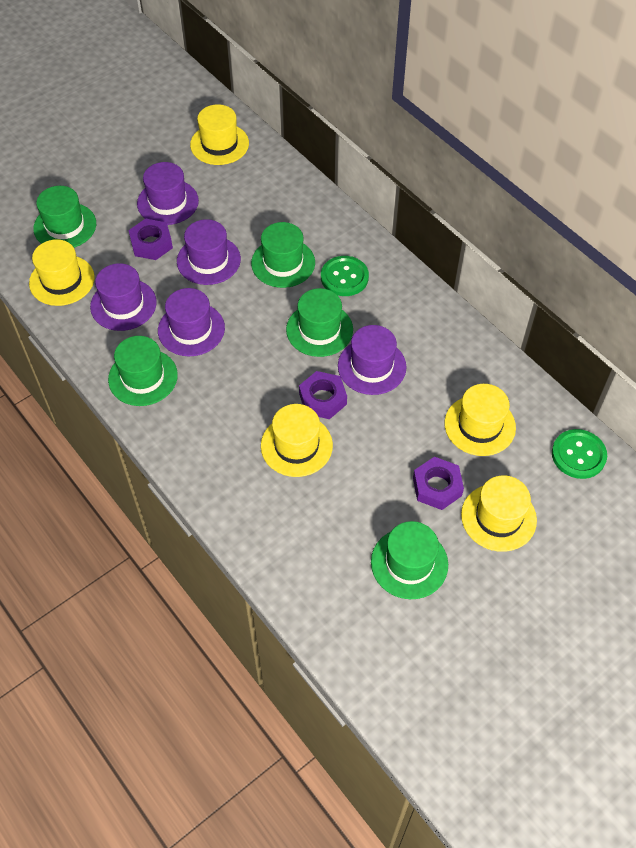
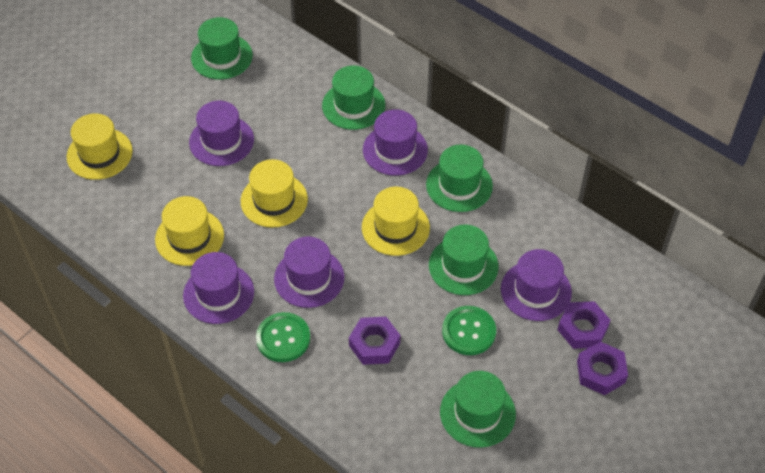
yellow hat: [29,239,95,306] [190,104,249,165] [261,404,333,477] [444,384,516,456] [461,475,537,552] = 5 -> [67,113,133,180] [155,196,224,266] [241,159,308,228] [362,187,430,256] = 4

